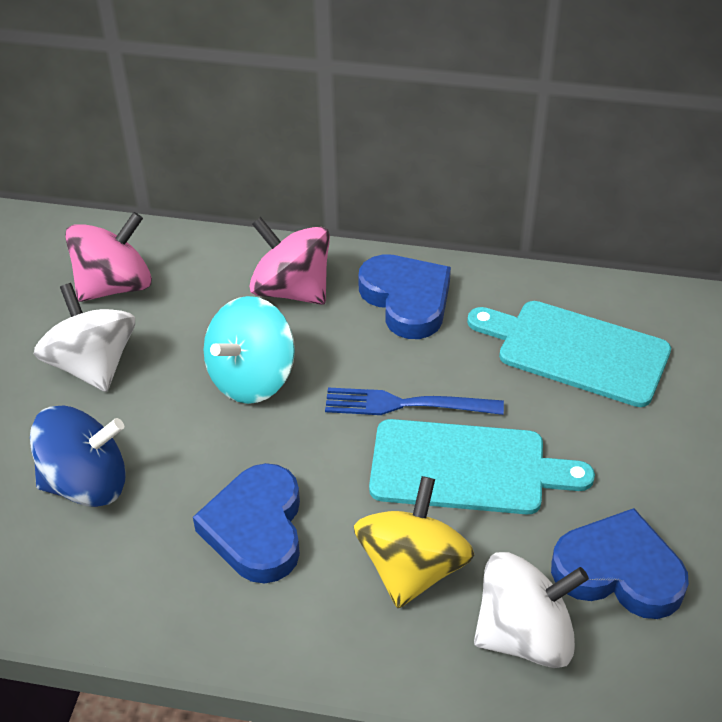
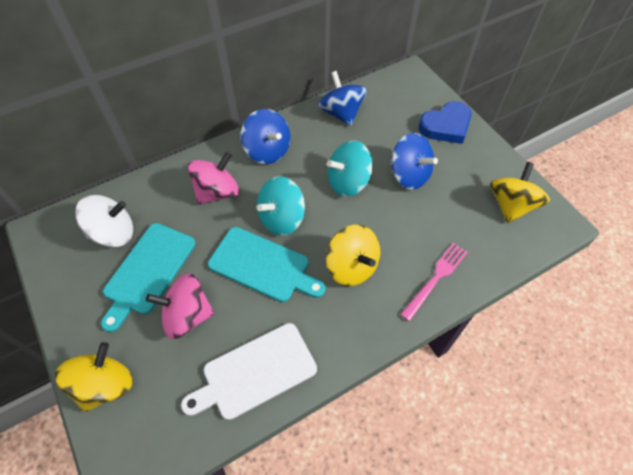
blue fork: [325,387,504,415] = 1 -> none = 0
blue heart: [193,463,300,584] [358,254,451,339] [551,508,689,619] = 3 -> [419,101,472,144] = 1
blue spinning top: [30,405,126,507] = 1 -> [241,109,290,164] [318,71,367,126] [391,133,438,190] = 3
pink fork: none = 0 -> [400,243,468,321] = 1
turquoise spinning top: [204,296,295,404] = 1 -> [257,176,305,236] [327,141,373,197] = 2
white cutting board: none = 0 -> [181,323,317,420] = 1
white spinning top: [34,283,135,392] [474,552,589,668] = 2 -> [75,195,133,247] = 1
yellow spinning top: [354,476,474,608] = 1 -> [55,342,133,412] [326,224,380,286] [490,162,550,223] = 3

